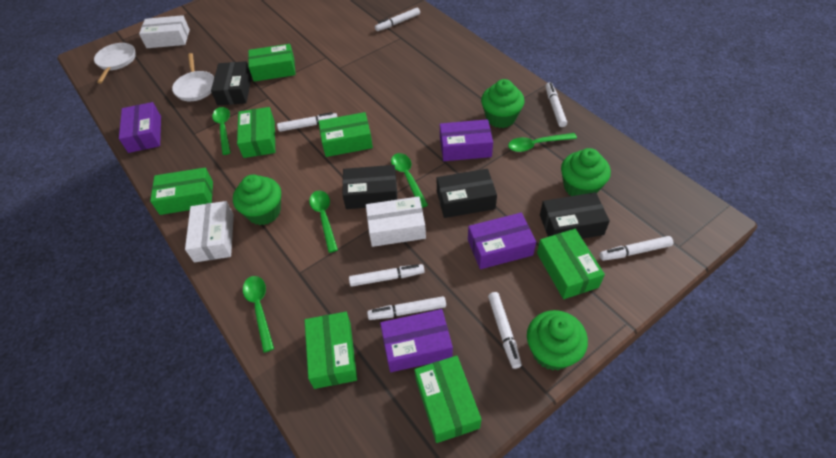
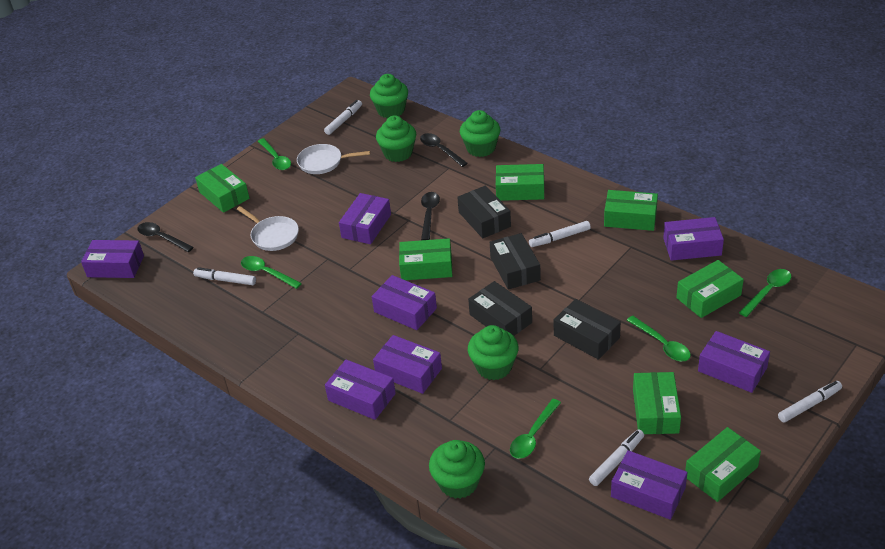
black spoon: none = 0 -> [137,222,194,252] [420,133,468,167] [421,192,440,240] = 3
green cupcake: [233,175,281,225] [481,79,525,128] [527,310,588,371] [561,148,611,196] = 4 -> [370,74,408,118] [376,115,416,162] [429,440,485,499] [460,110,500,157] [468,325,519,380] = 5
purple box: [119,102,161,153] [380,309,453,372] [440,119,493,161] [468,213,536,269] = 4 -> [81,240,144,278] [325,359,396,420] [339,193,391,244] [372,275,437,330] [373,335,442,394] [611,450,688,520] [663,217,724,261] [698,331,770,393] = 8
white box: [139,15,190,48] [185,201,234,263] [366,196,426,247] = 3 -> none = 0
white marker: [277,112,337,132] [349,264,425,287] [367,296,446,320] [375,8,420,31] [488,292,522,369] [546,82,567,127] [600,236,673,261] = 7 -> [193,267,256,285] [324,100,362,135] [529,221,591,247] [589,429,644,486] [778,381,842,423] = 5

